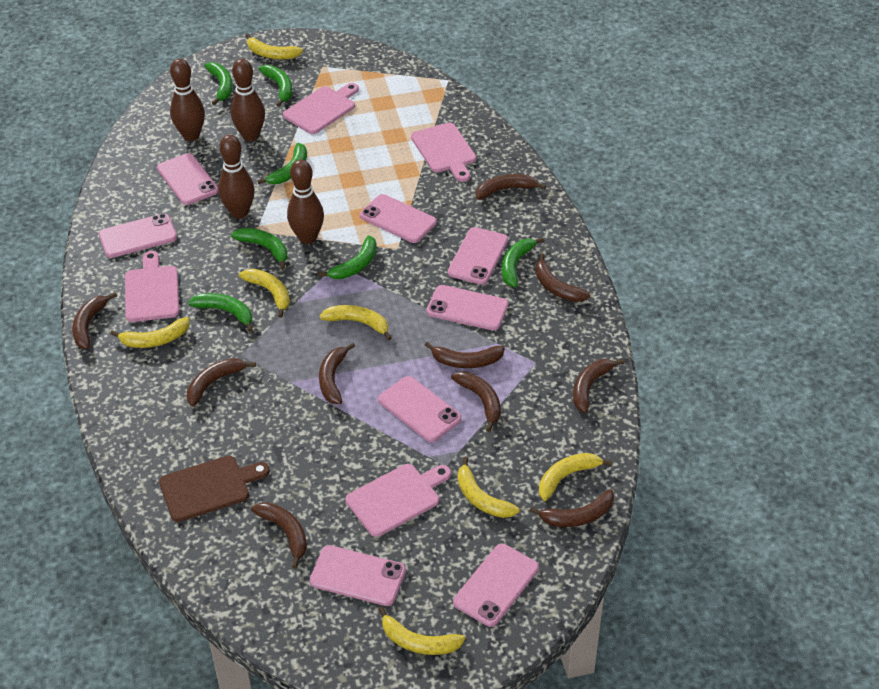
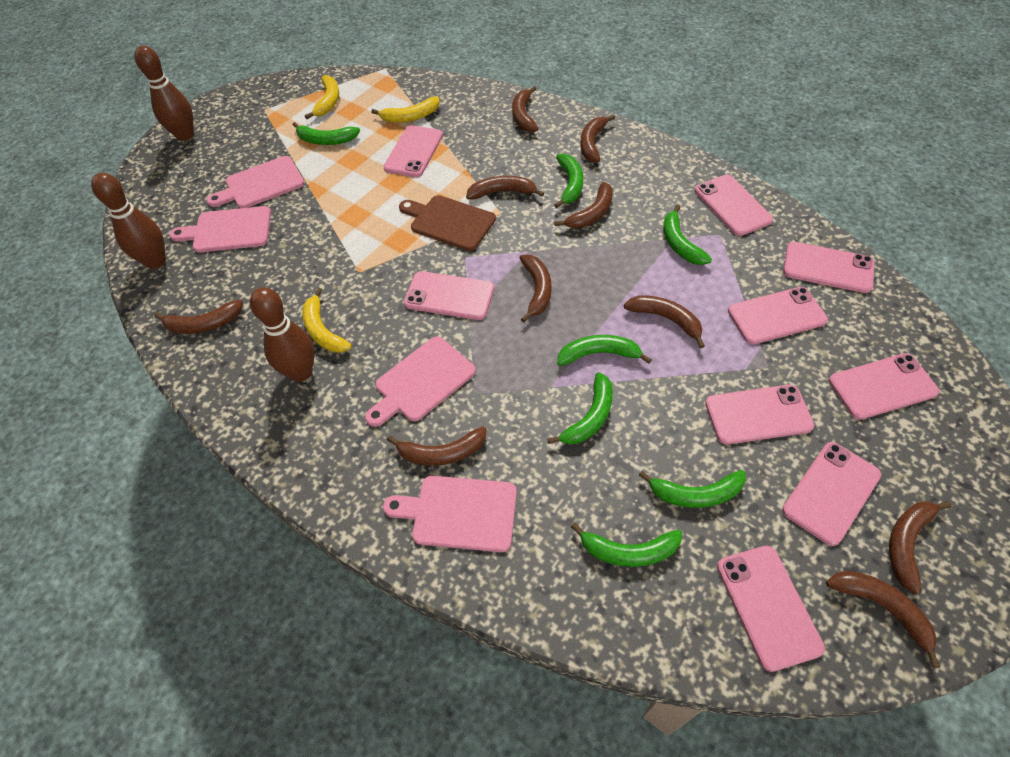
brown bowling pin: [170,58,205,141] [218,135,255,219] [231,59,265,141] [287,160,324,244] = 4 -> [91,173,166,269] [135,46,194,141] [250,287,315,382] = 3
pink phone: [99,213,177,258] [157,153,218,205] [309,545,406,606] [360,194,437,243] [378,376,462,442] [426,285,508,330] [448,227,508,285] [453,544,539,627] = 8 -> [383,125,443,177] [404,271,494,320] [695,175,773,236] [705,385,814,444] [717,546,825,672] [728,287,828,344] [782,442,881,546] [783,242,874,293] [829,353,939,420] = 9
yellow banana: [110,317,189,348] [239,269,290,318] [245,34,303,59] [320,305,392,341] [378,607,465,655] [458,457,519,518] [539,453,613,501] = 7 -> [302,288,352,353] [305,75,339,119] [371,97,440,123] = 3

